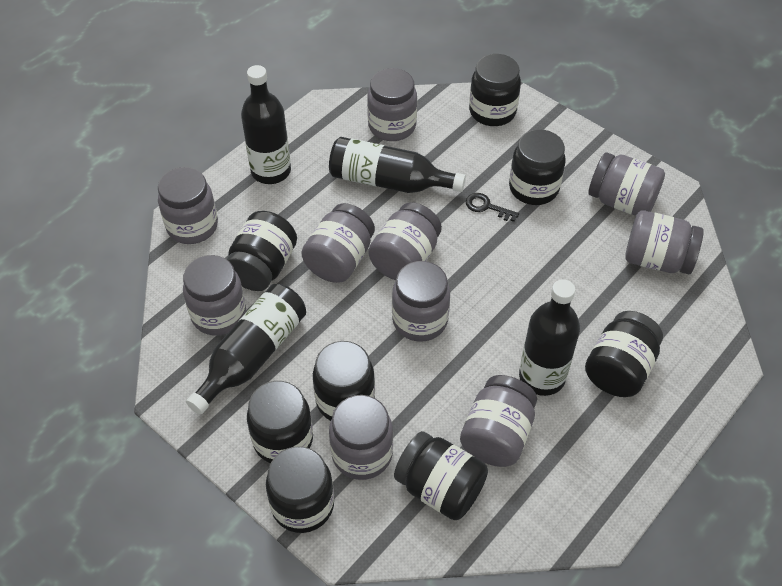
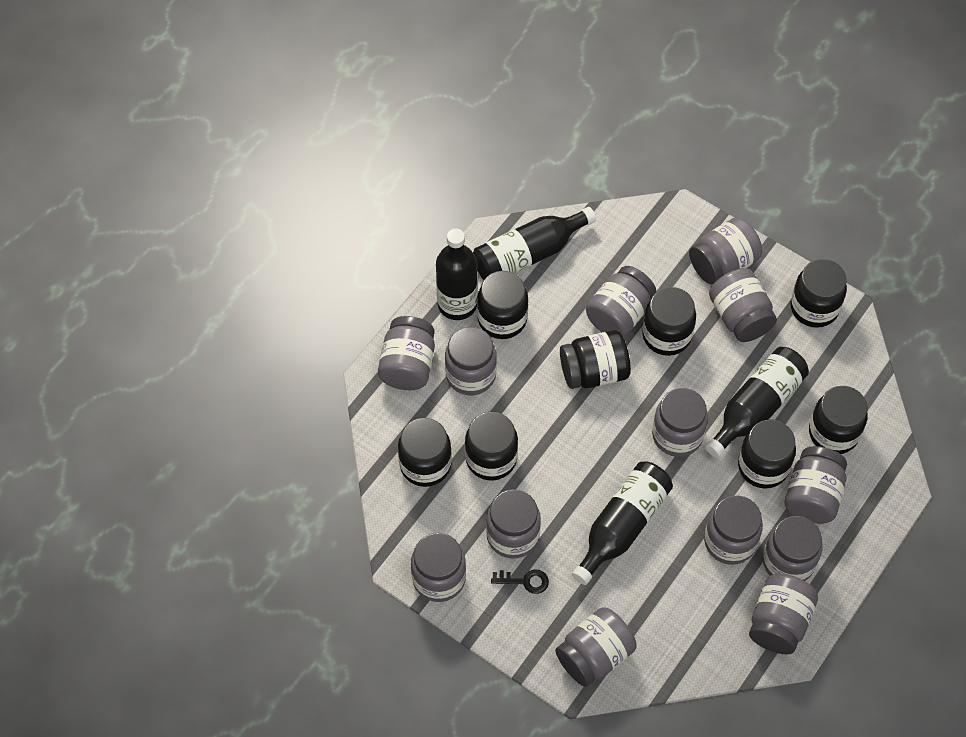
grey jar: [158,167,218,244] [183,255,246,335] [301,203,375,283] [329,395,393,480] [367,68,417,141] [368,202,442,280] [392,261,450,342] [460,375,537,467] [588,152,665,216] [625,210,704,274] = 10 -> [378,316,435,390] [411,533,466,602] [445,327,497,395] [486,489,541,559] [555,607,637,687] [586,266,656,338] [652,388,708,457] [689,217,762,284] [704,496,763,565] [709,268,777,342] [749,574,818,654] [763,516,823,581] [785,446,847,524] = 13

